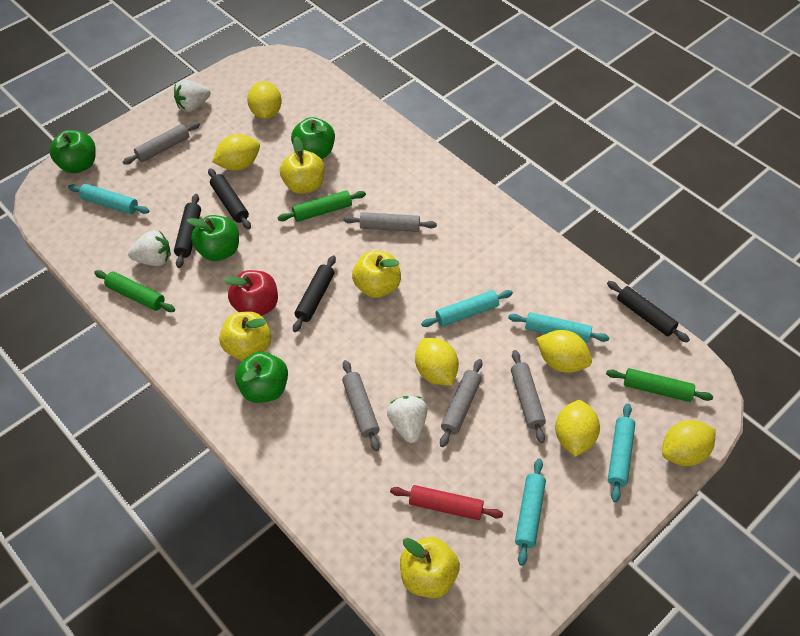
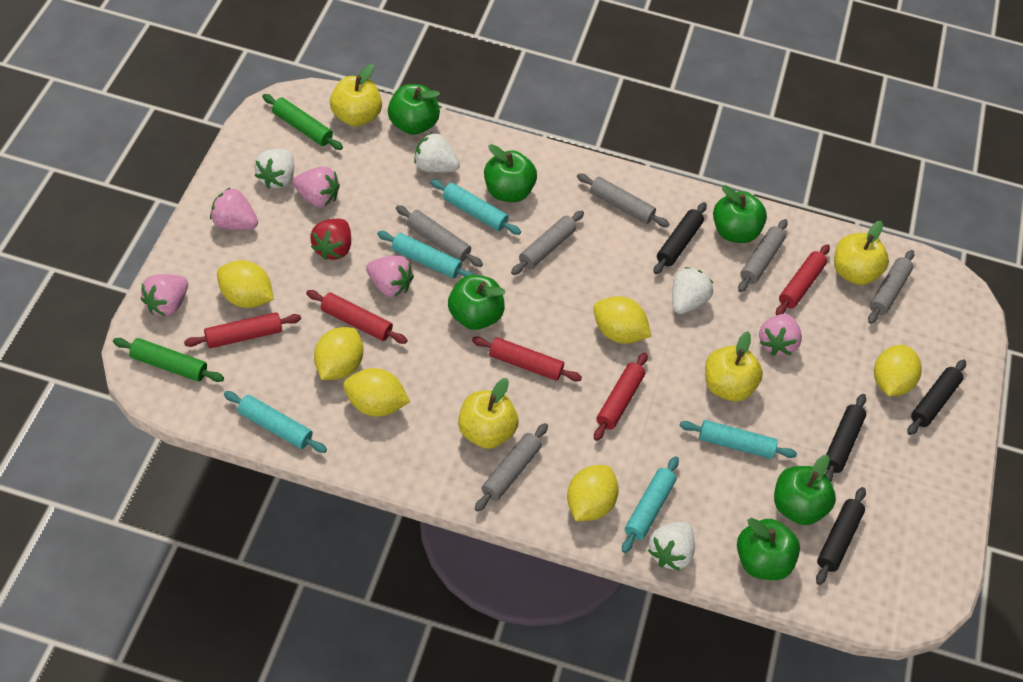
green apple: [49,130,96,173] [187,215,239,261] [235,352,288,403] [291,117,335,159] = 4 -> [388,84,440,135] [448,275,505,330] [484,144,537,202] [713,185,767,243] [737,518,800,580] [774,455,836,525] = 6
green rolling pin: [94,270,175,312] [277,190,366,222] [606,368,713,402] = 3 -> [113,338,224,382] [262,94,343,150] = 2
grey rolling pin: [123,122,200,165] [342,360,380,451] [343,212,437,232] [440,359,482,447] [511,350,546,443] = 5 -> [396,205,483,267] [475,423,548,512] [511,210,584,275] [577,173,670,227] [738,219,788,292] [868,250,915,324] = 6
pink strawberry: none = 0 -> [141,274,188,317] [210,188,258,230] [293,166,340,207] [366,256,414,297] [759,314,802,356] = 5
red apple: [224,270,278,316] = 1 -> none = 0
red rolling pin: [390,485,503,520] = 1 -> [184,312,301,348] [306,290,408,344] [472,337,582,381] [594,352,648,441] [776,244,830,315] = 5
red strawberry: none = 0 -> [310,219,351,260] = 1
white strawberry: [128,231,171,266] [174,80,211,112] [387,396,427,443] = 3 -> [254,149,294,189] [414,132,460,172] [648,522,695,571] [672,267,713,314] = 4

